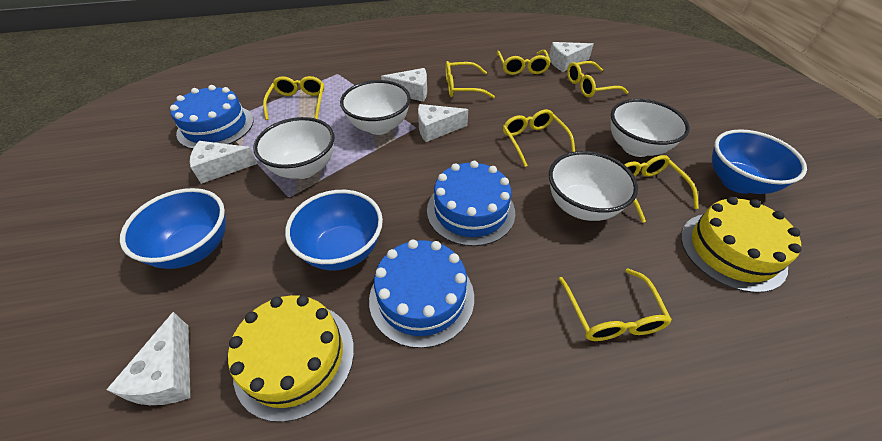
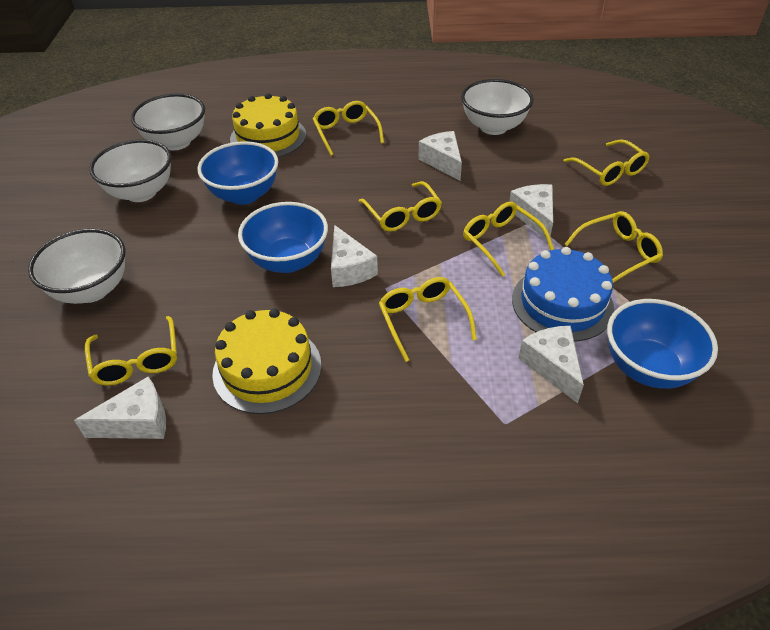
blue cake: [170,85,254,149] [369,240,474,348] [427,161,515,246] = 3 -> [512,247,614,341] = 1

